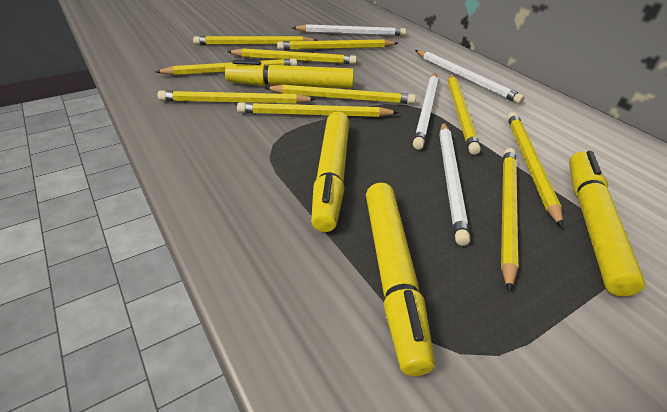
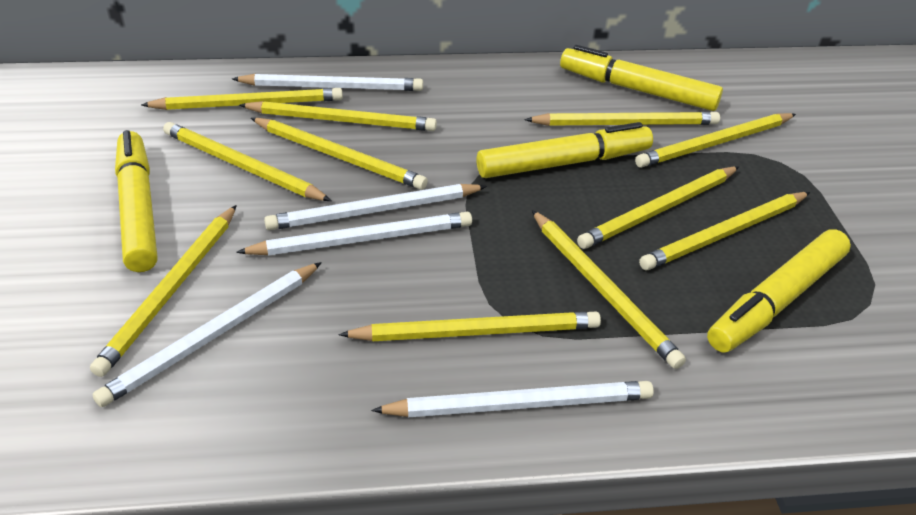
white pencil: [292,24,406,36] [413,73,438,150] [415,50,524,104] [439,122,470,246] = 4 -> [92,262,322,407] [232,73,423,91] [236,212,472,255] [264,184,487,230] [371,381,654,417] = 5
yellow pencil: [155,58,297,75] [158,90,316,104] [193,36,318,45] [227,48,357,64] [237,102,399,117] [265,84,416,104] [277,39,398,50] [448,73,481,155] [501,148,518,292] [507,112,563,228] = 10 -> [90,205,237,377] [141,88,343,110] [163,122,331,201] [240,101,437,131] [251,118,428,190] [338,312,601,341] [524,111,720,126] [532,210,686,369] [577,166,739,249] [635,113,796,168] [639,192,810,270] = 11

